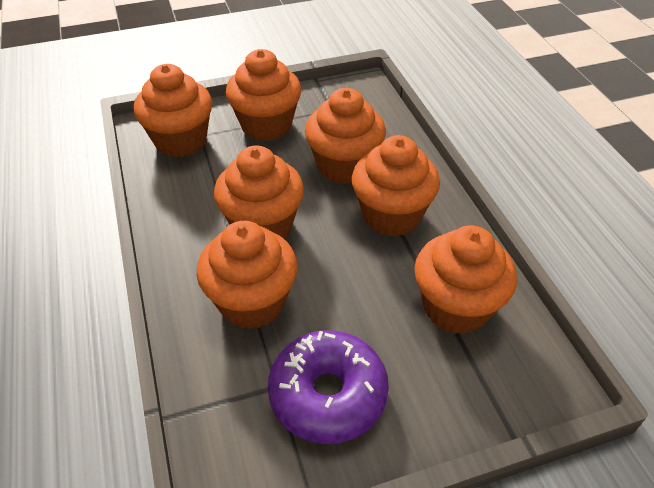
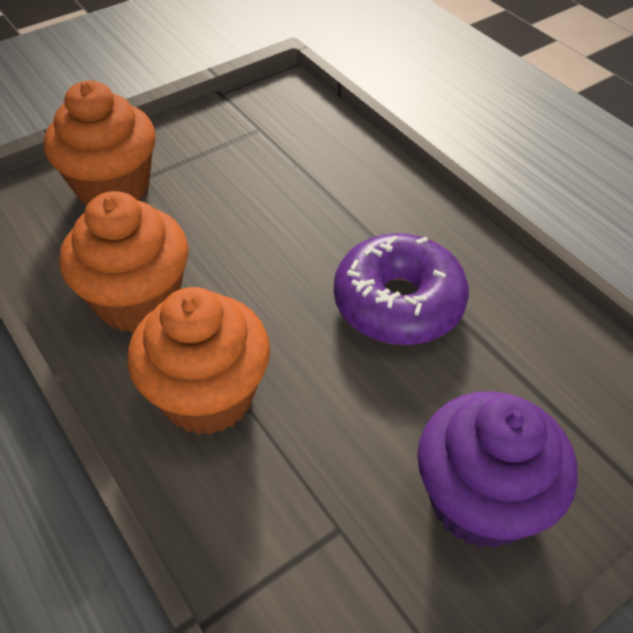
orange cupcake: [134,64,212,157] [197,221,298,329] [214,145,304,238] [226,49,301,141] [305,88,386,184] [352,135,440,236] [414,225,517,334] = 7 -> [44,80,156,205] [59,191,188,333] [128,287,270,435] = 3
purple cupcake: none = 0 -> [417,391,578,548] = 1

